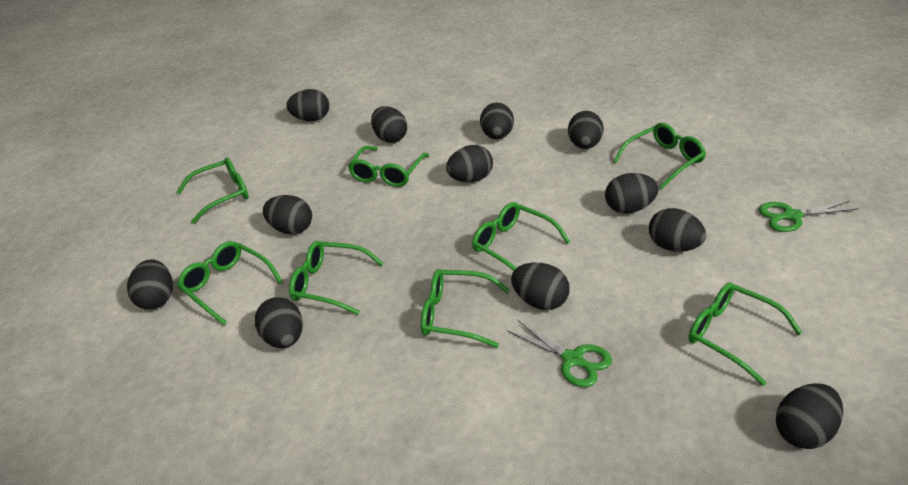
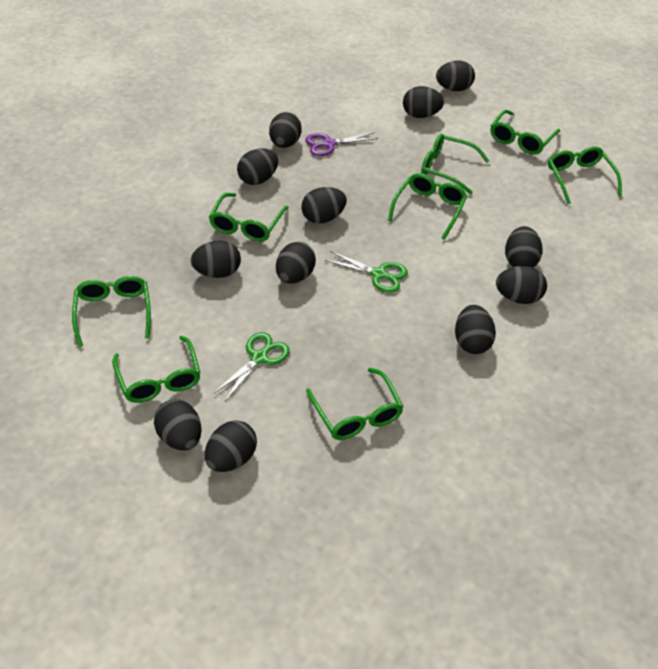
purple scissors: none = 0 -> [305,132,378,156] = 1

